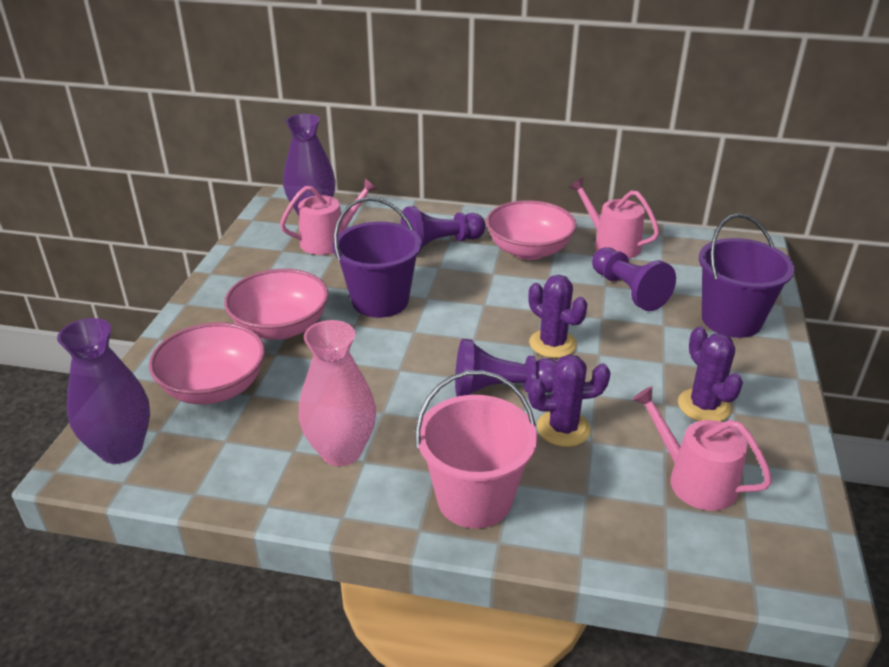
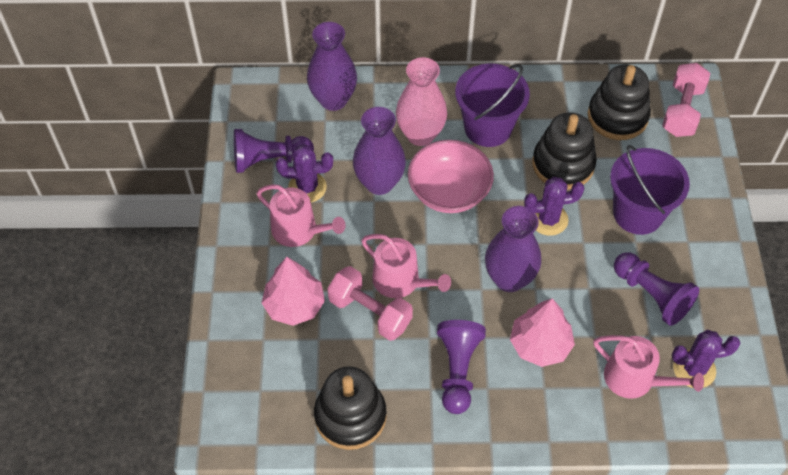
black stacking toy: none = 0 -> [314,366,387,450] [532,112,597,190] [588,64,651,140] = 3
pink bowl: [149,322,265,404] [224,269,329,340] [486,200,577,260] = 3 -> [408,140,494,213] = 1
pink bucket: [415,370,537,528] = 1 -> none = 0
pink dumbbell: none = 0 -> [327,266,413,341] [662,63,710,137] = 2
pink tree: none = 0 -> [262,257,325,326] [510,298,575,367] = 2
purple vase: [57,318,150,464] [283,114,336,215] = 2 -> [307,22,357,111] [353,107,406,195] [485,206,541,292] = 3

